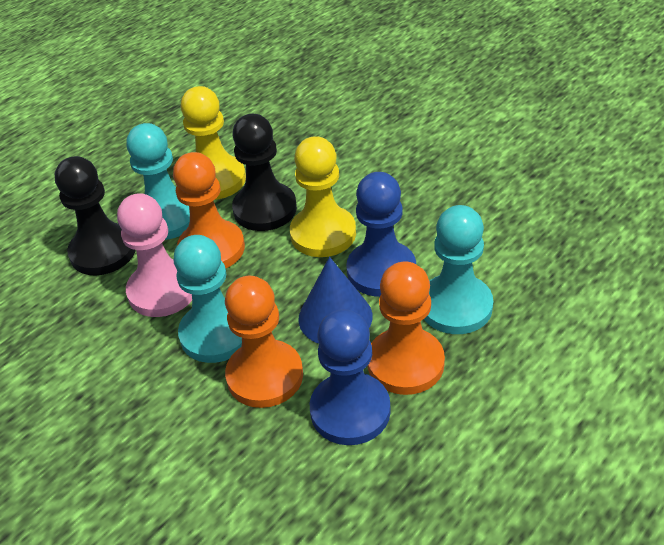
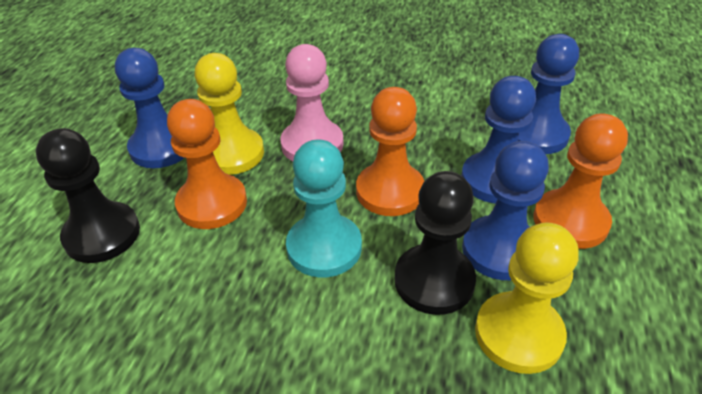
blue cone: [298,257,373,344] = 1 -> none = 0
blue pawn: [310,309,391,445] [346,172,416,297] = 2 -> [115,48,185,168] [461,76,536,203] [462,141,549,280] [518,34,579,154] = 4
turquoise pawn: [126,123,190,240] [173,235,242,363] [424,205,493,334] = 3 -> [286,139,362,278] = 1

